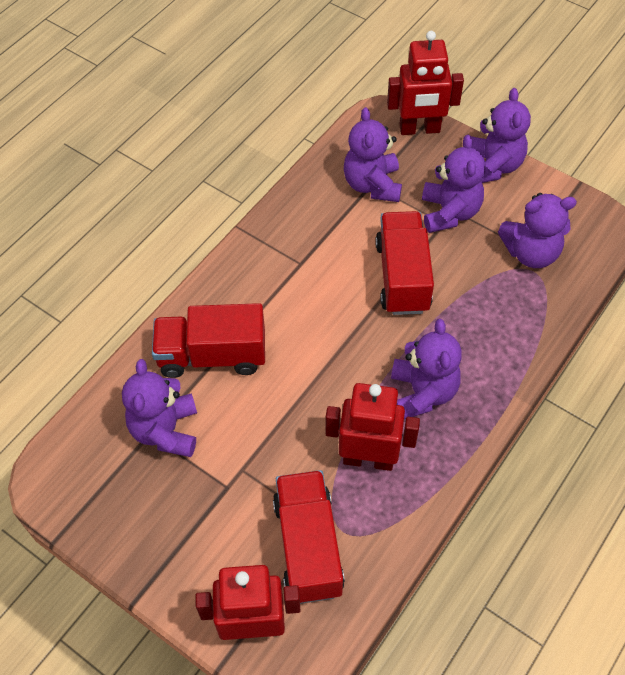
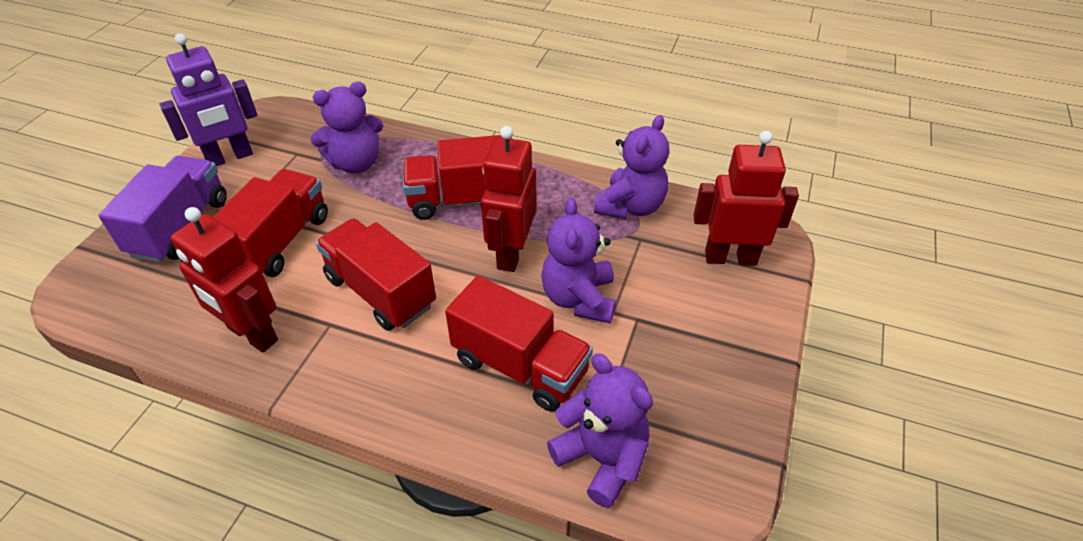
purple robot: none = 0 -> [160,33,257,166] = 1
purple teddy bear: [122,359,197,457] [344,107,402,202] [391,319,462,419] [422,135,486,233] [471,88,531,183] [498,193,577,268] = 6 -> [310,81,383,174] [541,198,616,323] [547,353,653,508] [594,115,669,219] = 4
purple truck: none = 0 -> [98,156,227,263] = 1
red truck: [152,303,265,378] [273,470,345,604] [375,211,434,315] = 3 -> [213,169,328,277] [316,218,436,331] [403,135,512,220] [445,275,593,412] = 4

